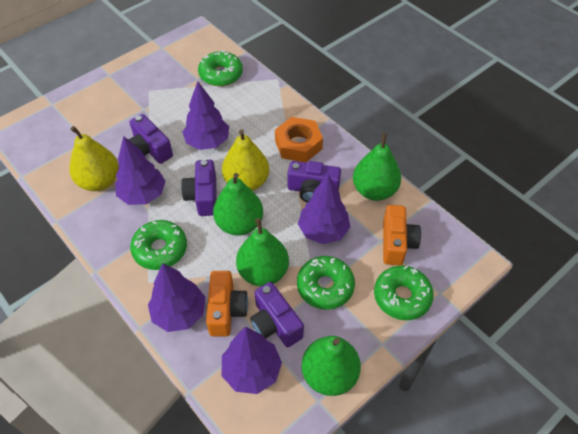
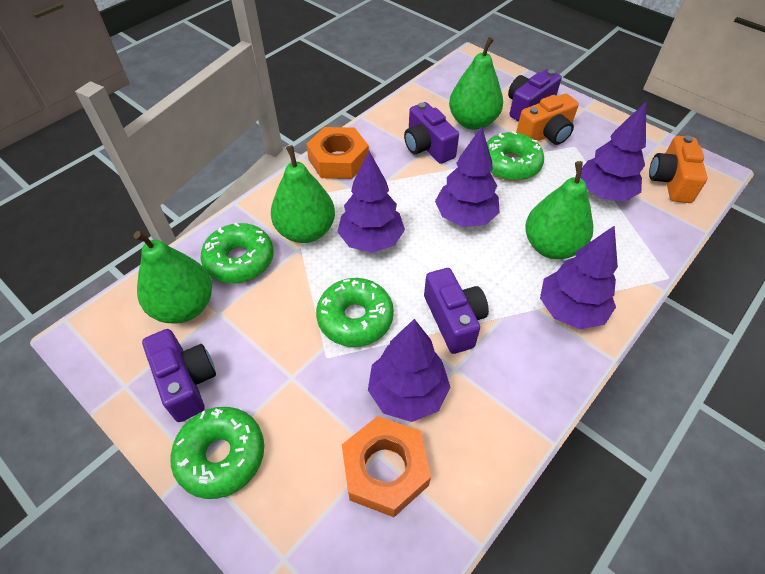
orange nut: [275,117,323,163] = 1 -> [306,127,369,179] [342,416,431,517] = 2
yellow pear: [69,126,119,191] [222,129,269,191] = 2 -> none = 0

